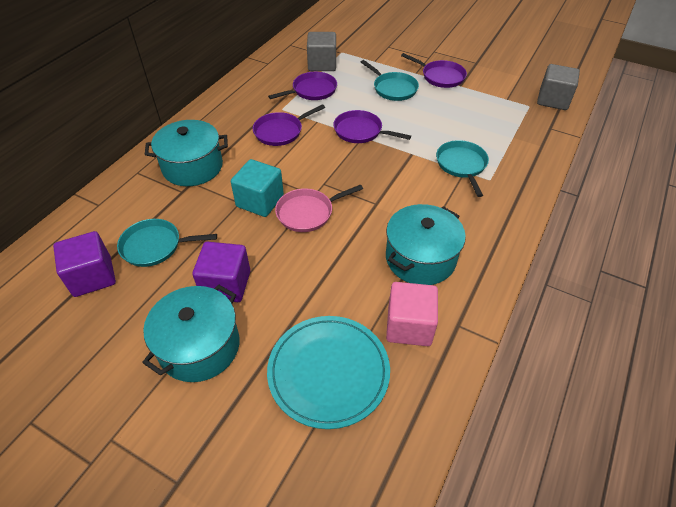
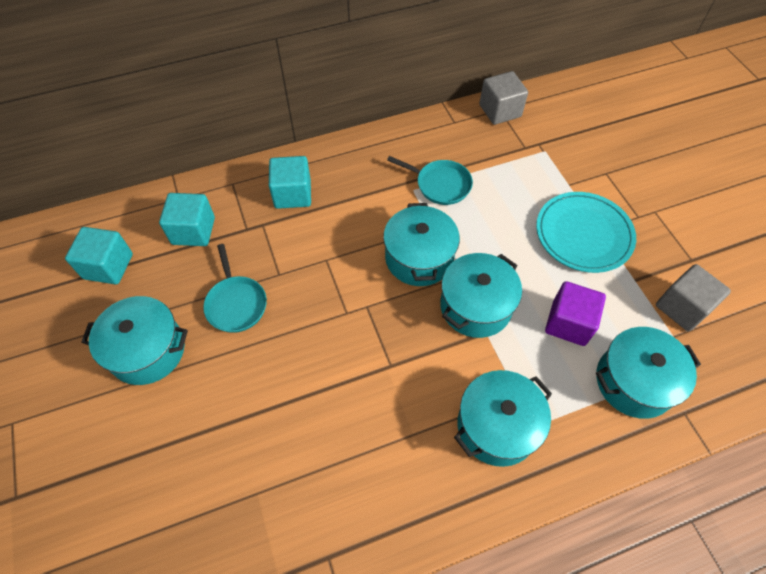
pink cube: [386,282,438,346] = 1 -> none = 0
pink pan: [275,185,363,232] = 1 -> none = 0
purple cube: [53,231,116,297] [193,242,250,302] = 2 -> [545,281,606,346] = 1
purple pan: [253,104,325,146] [268,72,337,100] [333,110,411,143] [401,53,467,88] = 4 -> none = 0
turquoise cube: [231,159,284,217] = 1 -> [65,227,133,284] [159,193,215,246] [269,156,311,209] = 3
turquoise pan: [117,219,217,267] [361,60,419,101] [436,140,489,197] = 3 -> [203,244,267,333] [387,156,473,205] = 2
turquoise pot: [142,285,240,382] [145,120,228,186] [386,204,466,285] = 3 -> [81,296,188,385] [383,203,460,286] [440,253,522,338] [454,370,552,467] [596,327,701,419] = 5

